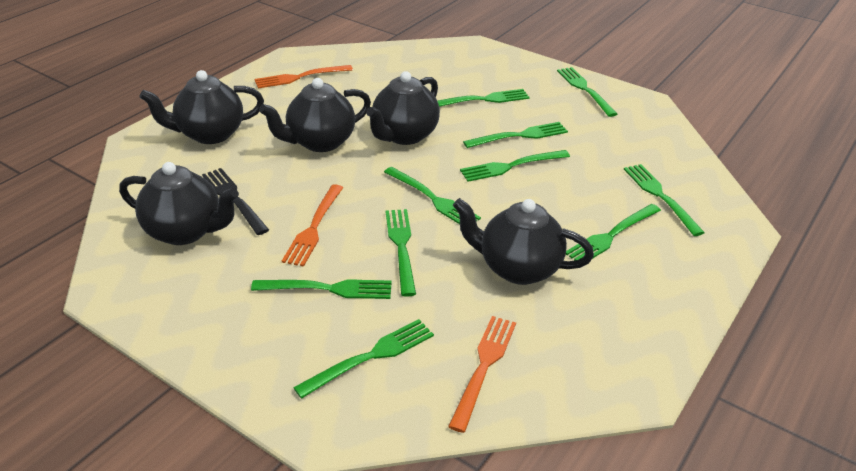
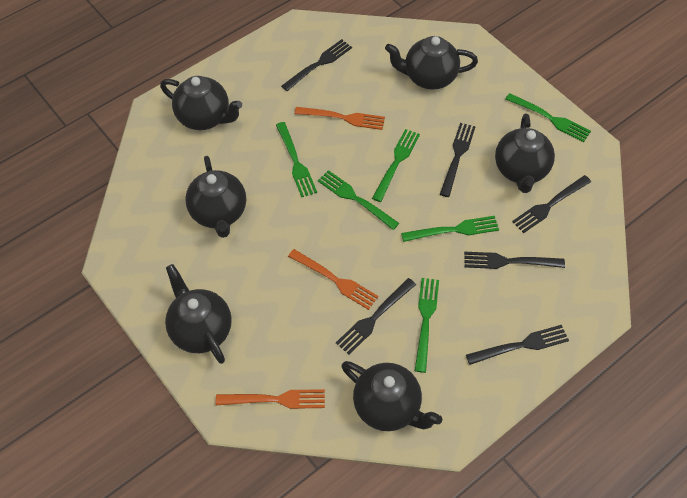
black fork: [202,168,269,235] = 1 -> [281,39,352,91] [336,278,416,355] [440,123,475,197] [464,252,565,269] [466,325,569,365] [512,175,591,233] = 6
black teapot: [119,162,239,245] [139,70,264,144] [259,78,371,152] [366,71,440,145] [453,198,594,285] = 5 -> [160,76,242,130] [165,264,232,364] [185,156,246,238] [341,361,442,431] [385,36,478,90] [495,113,555,193] = 6
green fork: [251,279,392,299] [293,319,434,399] [384,167,481,224] [385,209,416,297] [438,89,530,107] [460,150,570,182] [463,122,568,148] [557,67,617,117] [566,204,661,261] [624,164,705,236] = 10 -> [276,122,317,197] [318,170,399,230] [372,129,420,202] [401,216,499,242] [415,278,439,373] [506,93,591,142] = 6

